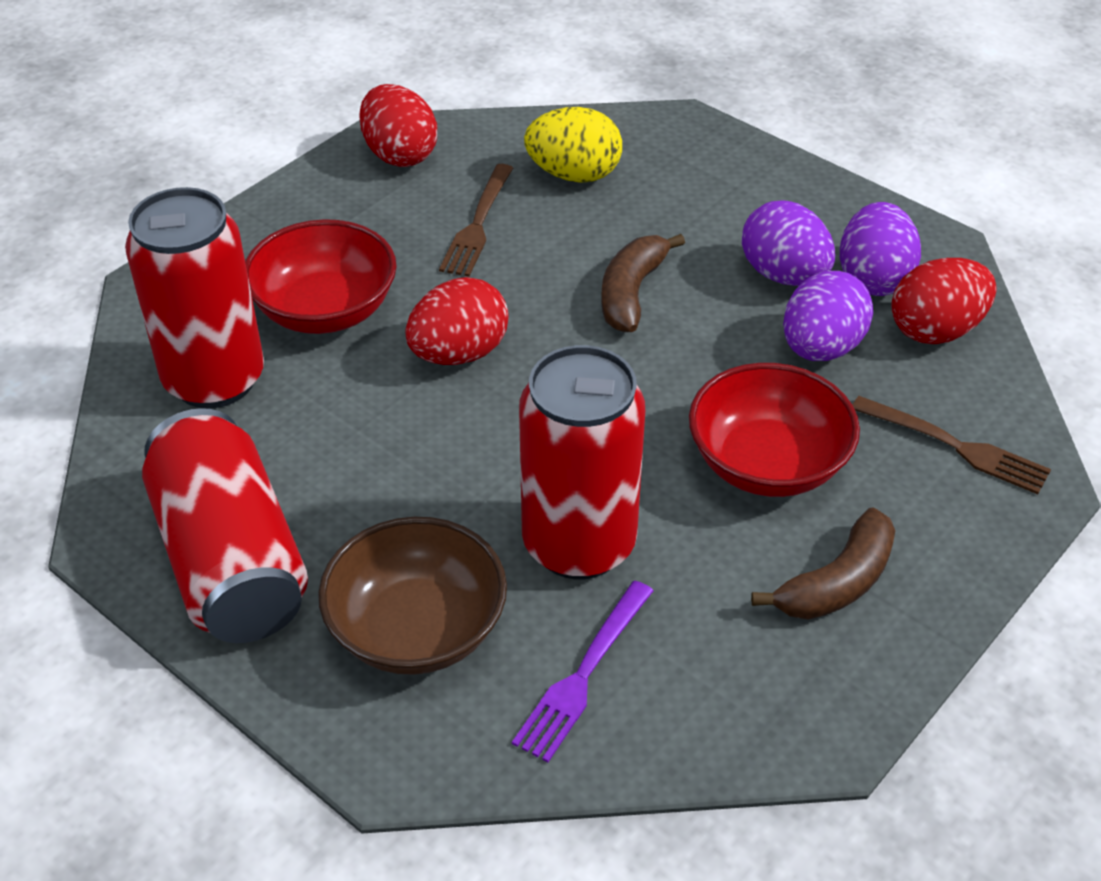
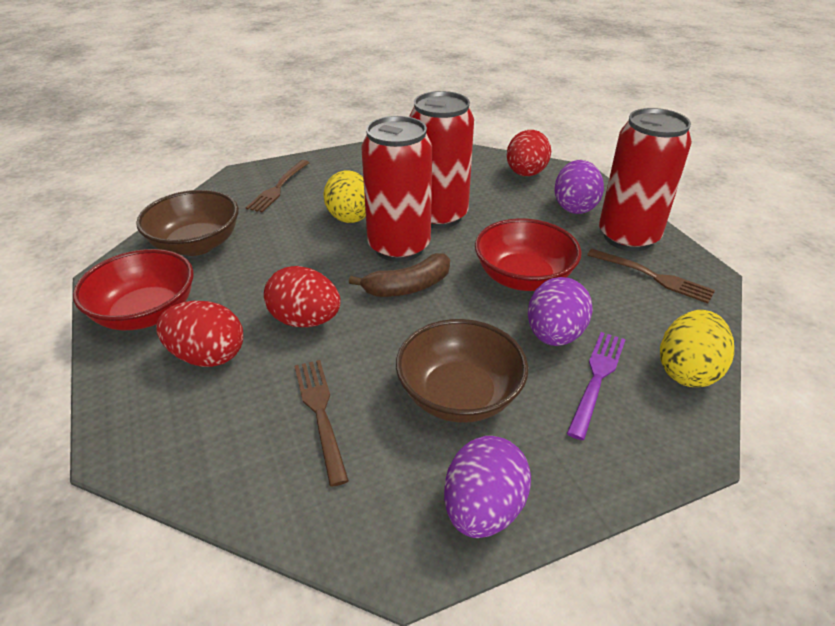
brown banana: [601,234,685,332] [751,507,895,620] = 2 -> [349,253,450,297] = 1
brown bowl: [318,517,507,675] = 1 -> [136,190,239,256] [396,319,528,423] = 2
brown fork: [439,164,513,277] [853,396,1051,494] = 2 -> [246,160,310,212] [295,360,349,487] [587,249,715,303] = 3
yellow egg: [524,107,622,183] = 1 -> [323,170,366,223] [660,310,734,387] = 2

